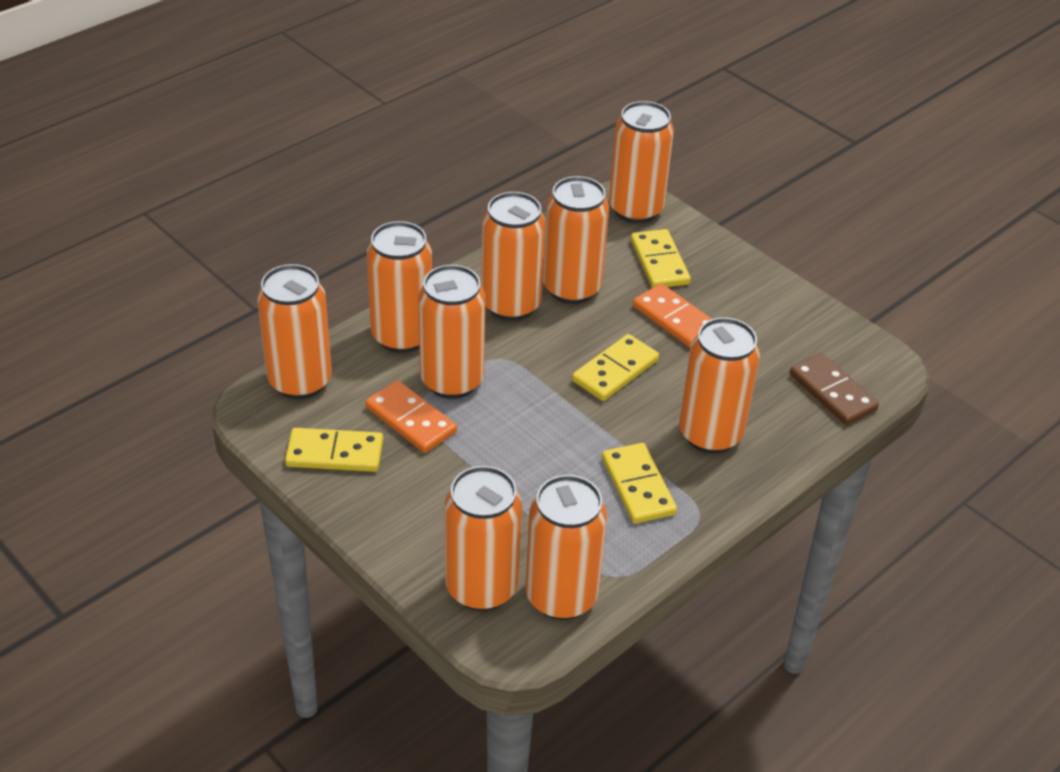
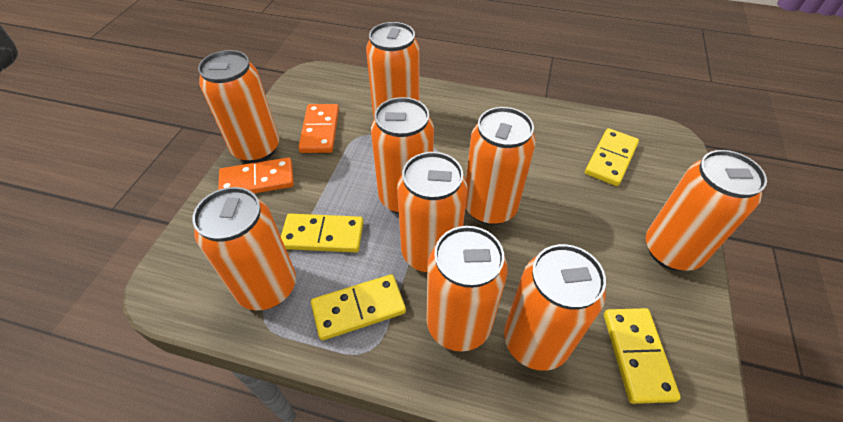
brown domino: [790,353,879,425] = 1 -> none = 0

